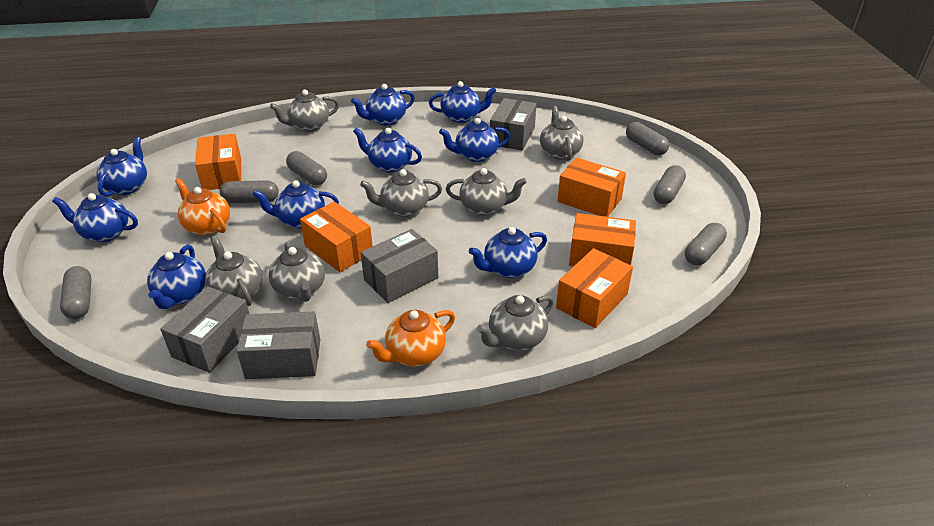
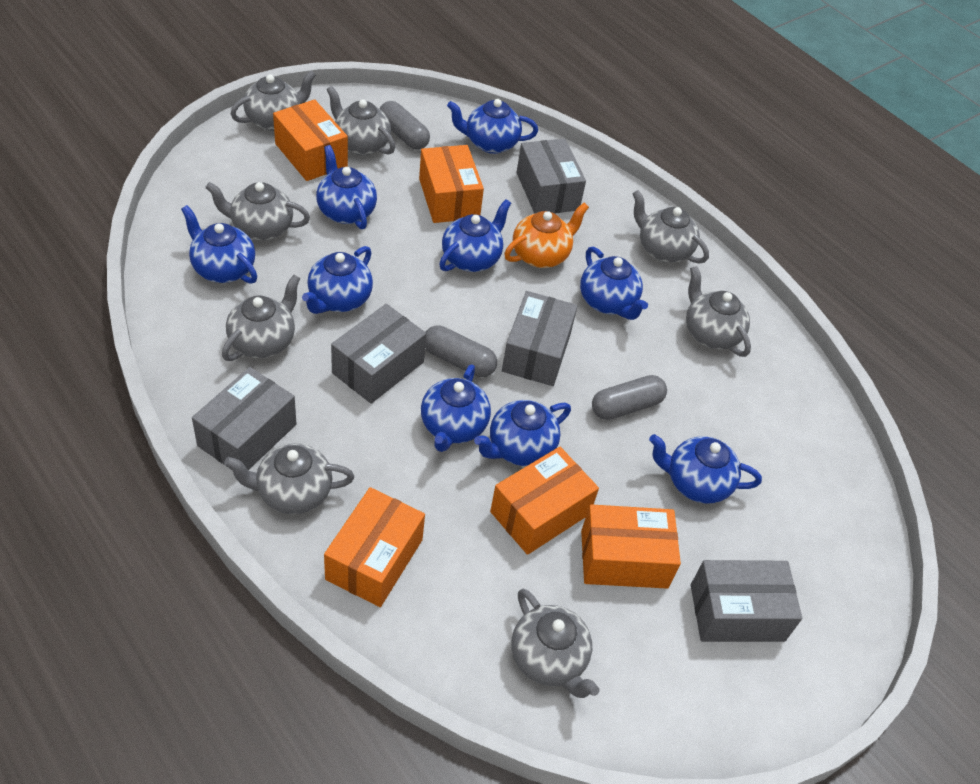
grey box: [160,286,249,373] [237,312,320,379] [361,229,438,303] [490,98,536,151] = 4 -> [192,367,296,471] [331,304,426,404] [502,291,578,386] [517,138,586,214] [691,560,802,642] = 5
grey capsule: [60,266,92,319] [220,180,279,203] [286,151,327,185] [626,122,669,155] [653,165,686,204] [685,223,727,265] = 6 -> [380,101,430,150] [425,326,497,377] [592,375,667,420] = 3
grey teapot: [205,236,263,306] [269,242,325,302] [270,89,339,132] [360,169,442,217] [446,168,527,216] [477,295,554,351] [540,106,584,161] = 7 -> [205,182,310,241] [222,275,300,361] [224,443,354,514] [231,70,316,131] [326,86,395,155] [511,589,599,698] [632,190,709,264] [686,266,751,357] = 8
orange teapot: [175,178,230,235] [366,310,455,367] = 2 -> [504,203,589,268] = 1

